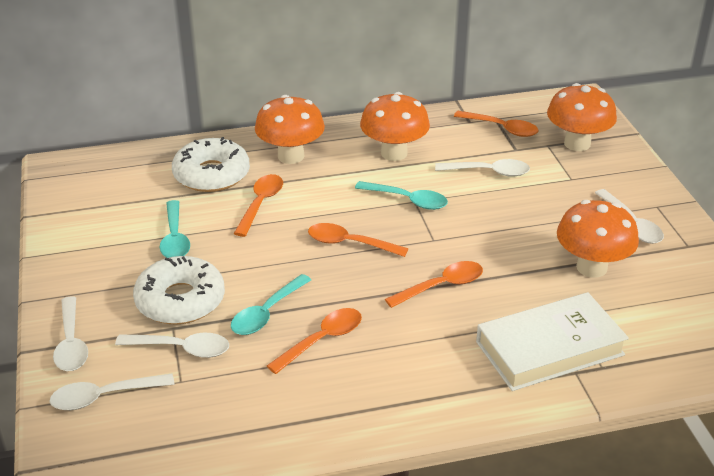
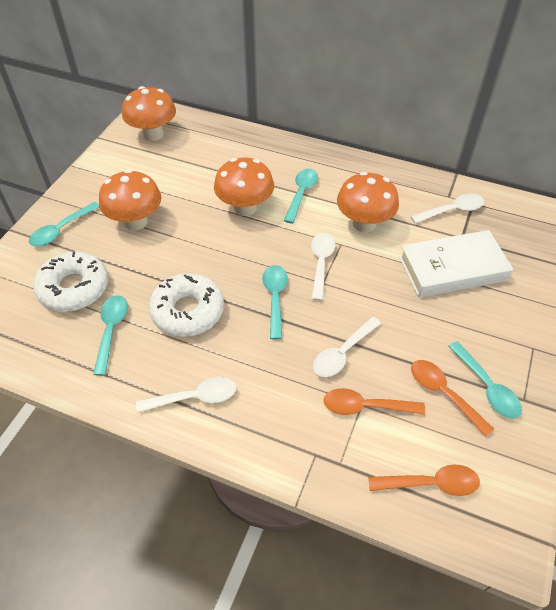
orange spoon: [234,174,283,237] [267,308,362,374] [308,223,408,257] [385,261,483,308] [454,111,539,137] = 5 -> [323,388,425,415] [368,464,480,496] [411,360,494,437] = 3
turquoise spoon: [160,200,190,258] [231,274,311,335] [355,181,448,210] = 3 -> [29,202,99,247] [93,295,128,376] [262,265,288,340] [284,169,318,224] [448,341,522,419] = 5
white spoon: [49,374,175,410] [53,296,88,371] [115,333,229,358] [435,159,530,177] [595,189,664,244] = 5 -> [136,377,236,413] [311,233,335,301] [313,317,381,377] [411,194,484,223] = 4

